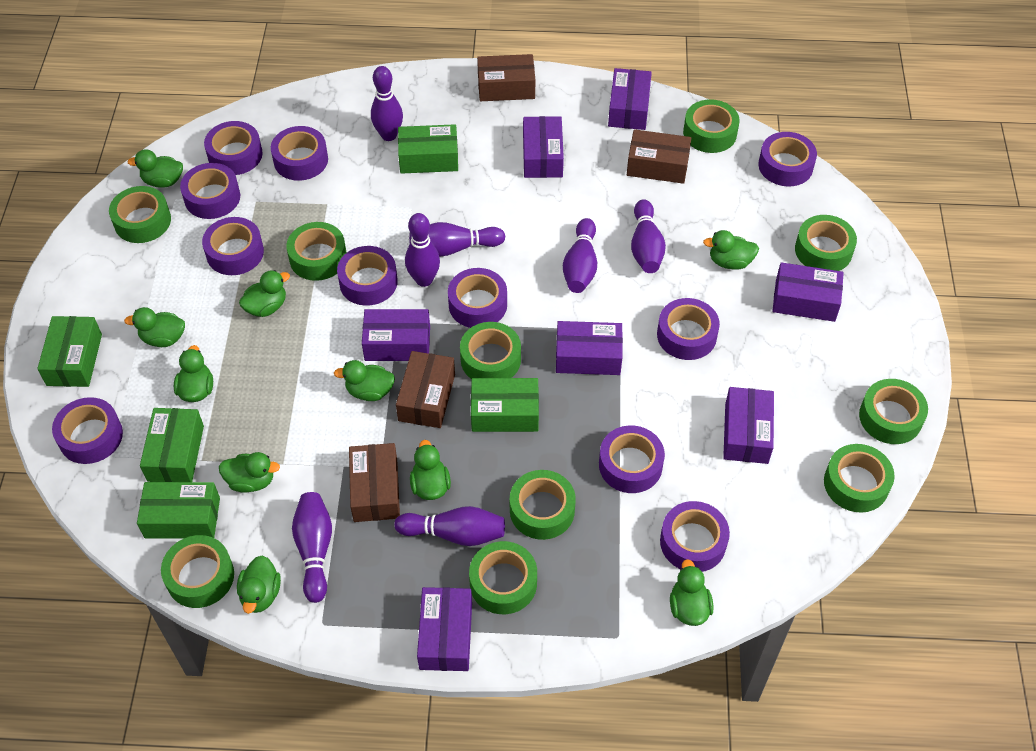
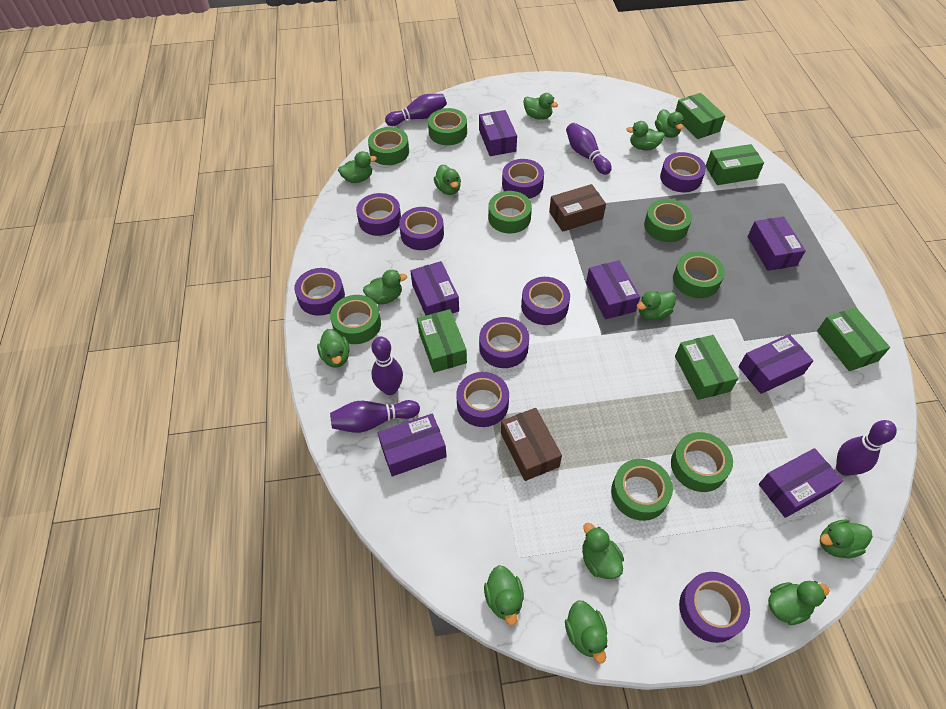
brown box: [349,443,400,522] [396,351,455,428] [477,54,535,101] [627,129,691,184] = 4 -> [501,408,562,481] [549,184,606,232] = 2
green duck: [124,307,185,347] [127,149,183,188] [174,345,213,402] [219,452,280,493] [237,555,281,614] [239,270,290,317] [334,360,395,401] [410,440,451,500] [670,559,714,626] [703,230,759,270] = 10 -> [317,329,349,368] [338,151,377,183] [363,270,407,304] [434,164,461,195] [484,565,524,626] [523,93,558,120] [565,601,607,664] [582,523,624,579] [626,121,665,150] [637,291,676,320] [655,109,684,138] [768,581,830,625] [820,520,873,558] = 13
green tape: [109,186,171,243] [161,535,234,608] [286,222,347,281] [460,322,521,379] [469,541,537,614] [510,470,576,540] [683,99,740,153] [795,215,857,271] [824,444,895,513] [859,379,928,444] = 10 -> [330,295,381,344] [368,127,409,165] [428,108,467,145] [488,191,532,233] [611,459,673,521] [644,199,692,242] [671,432,733,492] [673,251,725,298] = 8
purple bowling pin: [292,492,332,603] [371,66,403,141] [394,506,505,546] [405,213,440,287] [409,222,505,257] [563,218,597,293] [631,199,666,273] = 7 -> [330,400,420,433] [371,336,403,395] [385,94,447,126] [566,123,612,175] [836,420,897,476] = 5
purple tape: [52,397,123,464] [180,163,240,219] [202,217,264,275] [204,121,263,175] [271,126,328,181] [337,246,398,306] [448,268,507,328] [599,425,665,493] [657,298,720,360] [660,501,730,572] [758,132,817,186] = 11 -> [294,268,345,316] [356,193,401,236] [399,207,444,250] [456,372,509,427] [479,317,529,368] [502,159,544,199] [521,277,570,325] [660,152,706,192] [679,572,750,643] = 9

